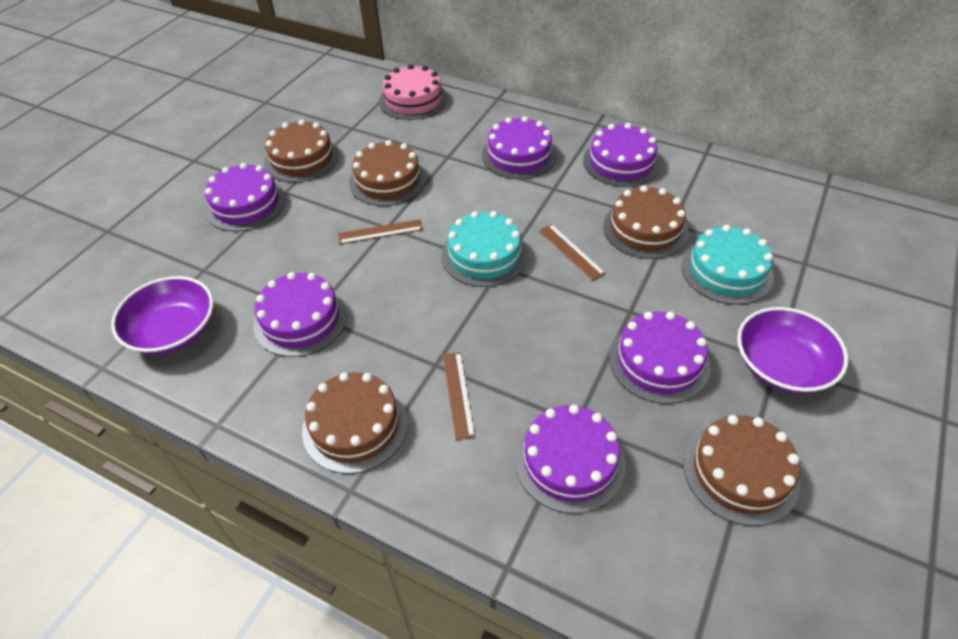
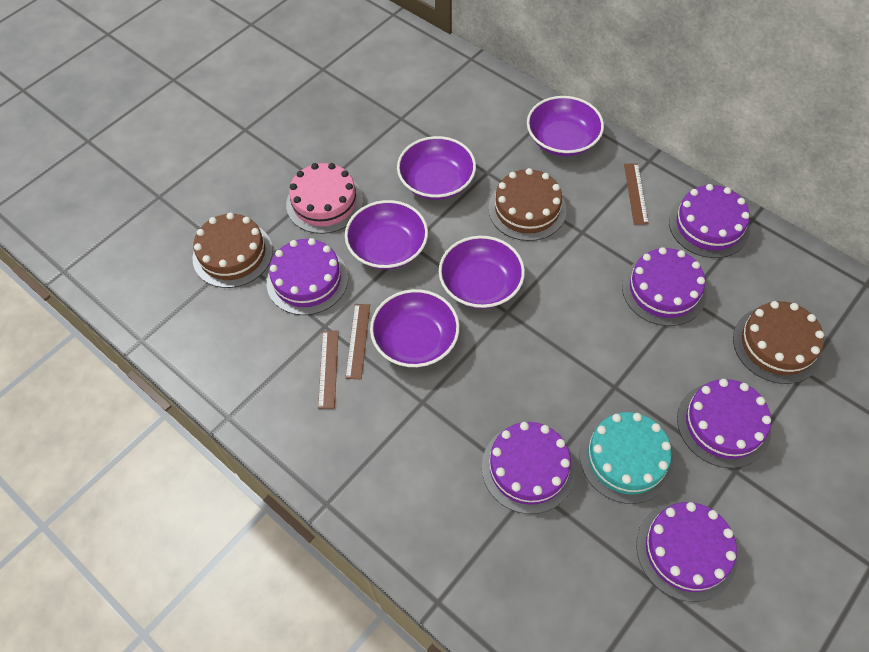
brown cake: [264,119,339,182] [302,372,408,474] [349,140,427,206] [603,185,689,259] [683,415,800,526] = 5 -> [193,213,273,288] [488,168,566,241] [733,301,824,384] = 3
purple bowl: [111,276,213,355] [737,307,848,394] = 2 -> [345,200,428,270] [370,289,460,367] [397,136,476,200] [439,236,525,309] [527,96,604,156] = 5
turquoise cake: [442,211,528,287] [682,225,774,305] = 2 -> [580,412,674,504] = 1

